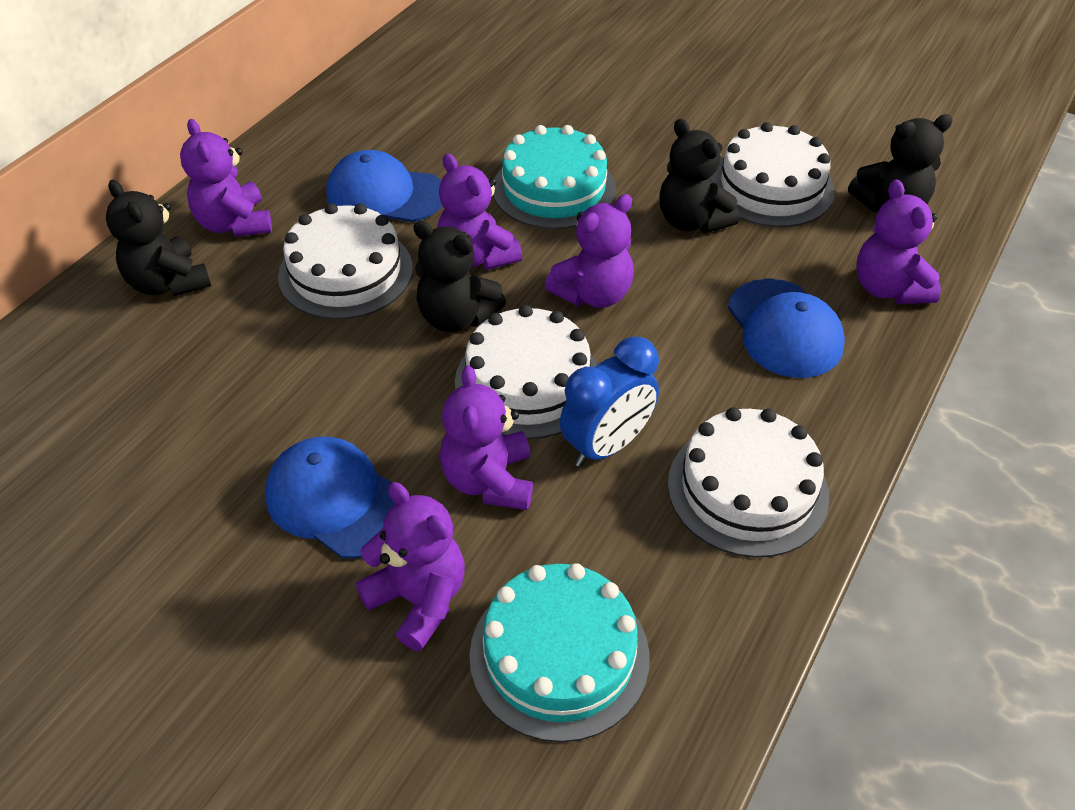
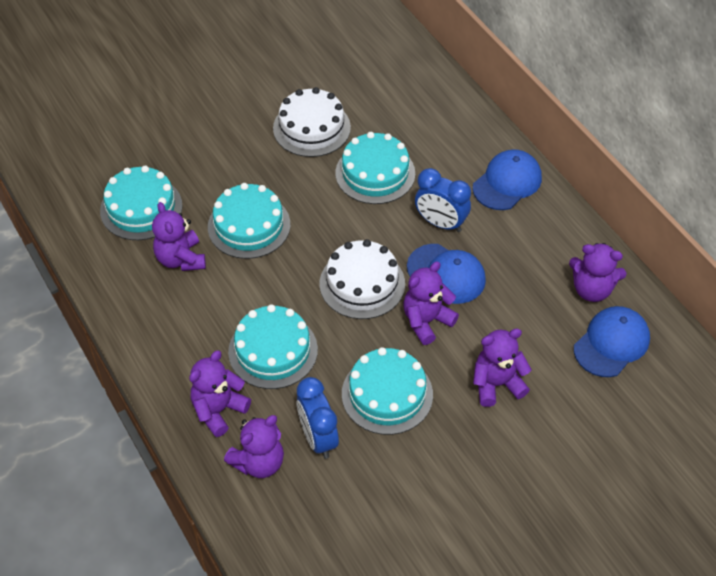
black teddy bear: [106,179,211,296] [413,220,506,332] [660,119,740,233] [848,114,953,212] = 4 -> none = 0
blue clock: [560,337,659,467] = 1 -> [296,377,339,459] [415,168,471,232] = 2
turquoise cake: [469,563,650,742] [493,125,616,229] = 2 -> [100,166,182,240] [208,183,290,259] [228,304,318,389] [335,132,415,204] [342,347,433,435] = 5
white cake: [278,203,413,320] [455,305,597,439] [668,407,829,558] [711,122,835,227] = 4 -> [273,87,351,157] [320,239,405,319] = 2

